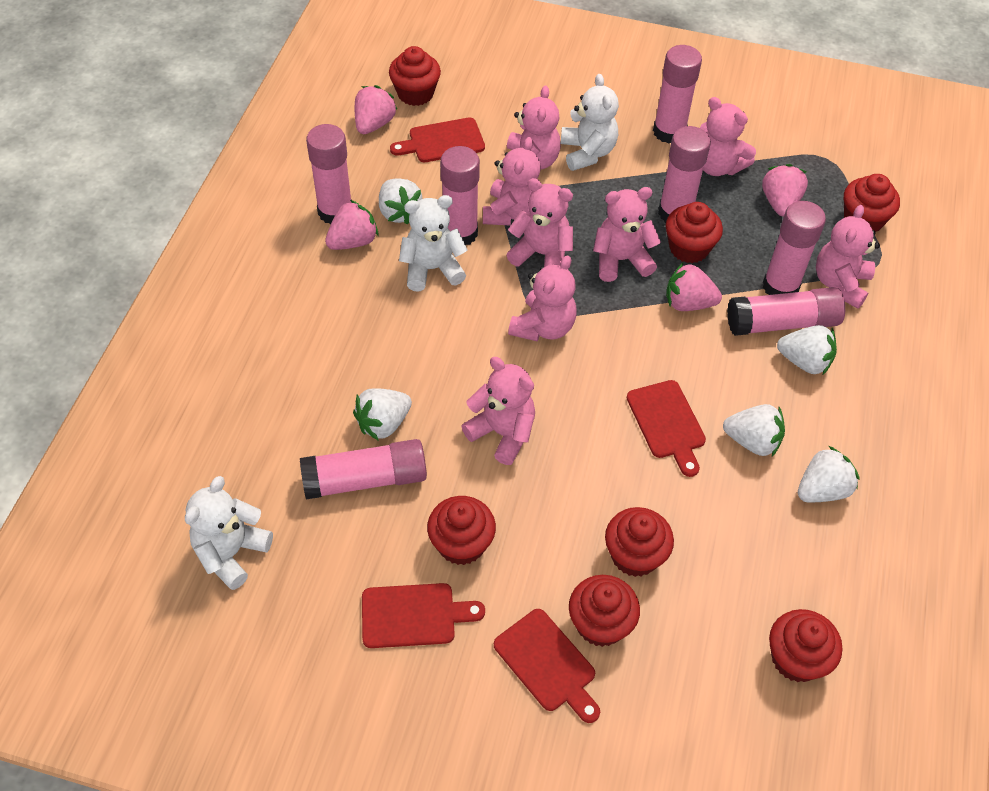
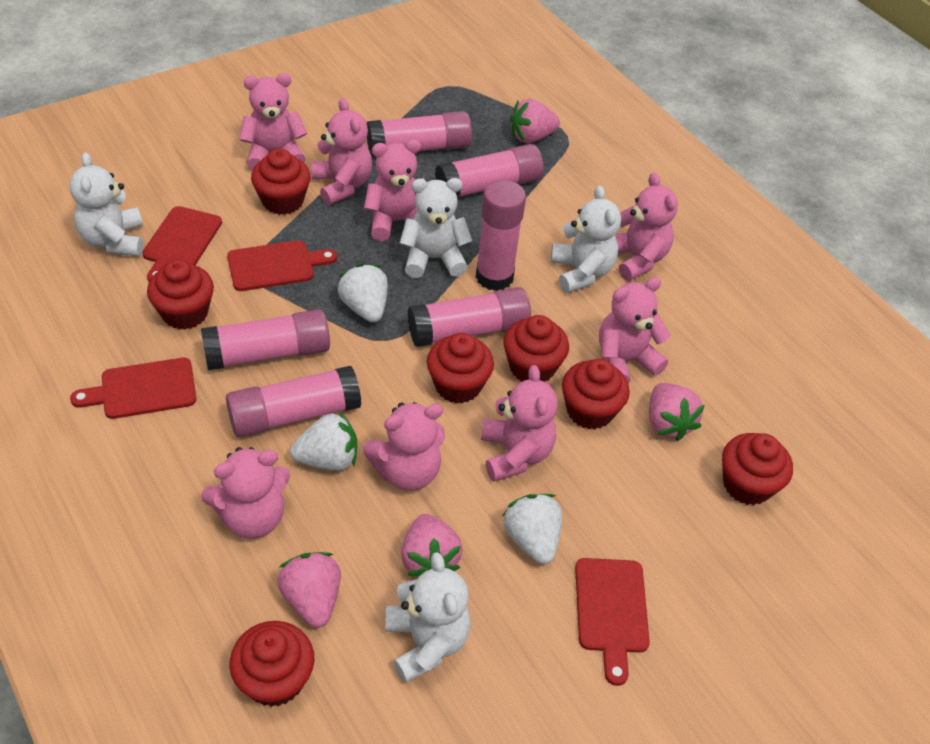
pink glue stick: [300,439,427,500] [306,124,352,224] [440,146,480,245] [653,45,702,144] [658,126,711,223] [727,287,845,336] [763,201,826,295] = 7 -> [201,309,330,370] [226,366,362,437] [367,111,472,157] [408,287,531,347] [435,144,543,198] [476,180,526,291] = 6
white strawberry: [353,388,412,441] [379,178,422,225] [723,404,785,456] [777,325,837,375] [798,446,859,502] = 5 -> [290,411,357,471] [337,264,388,323] [503,494,562,564] = 3
white teddy bear: [185,476,273,590] [399,195,468,291] [561,74,619,171] = 3 -> [70,152,143,256] [385,552,471,683] [400,178,472,278] [551,185,621,293] = 4

